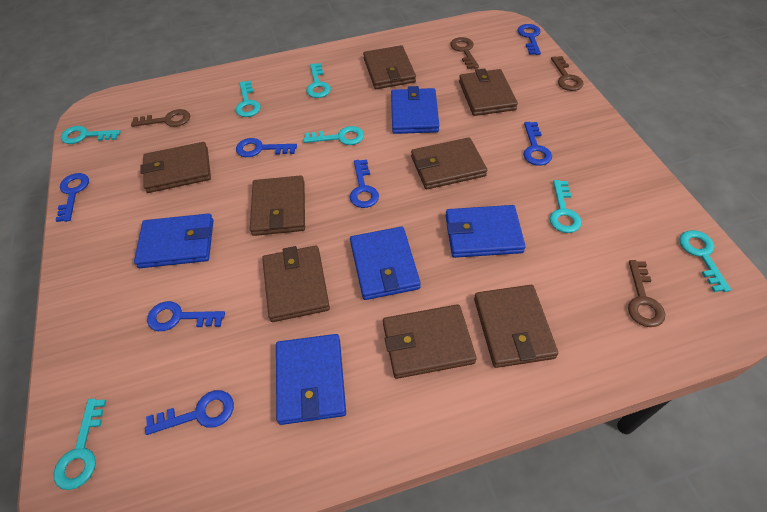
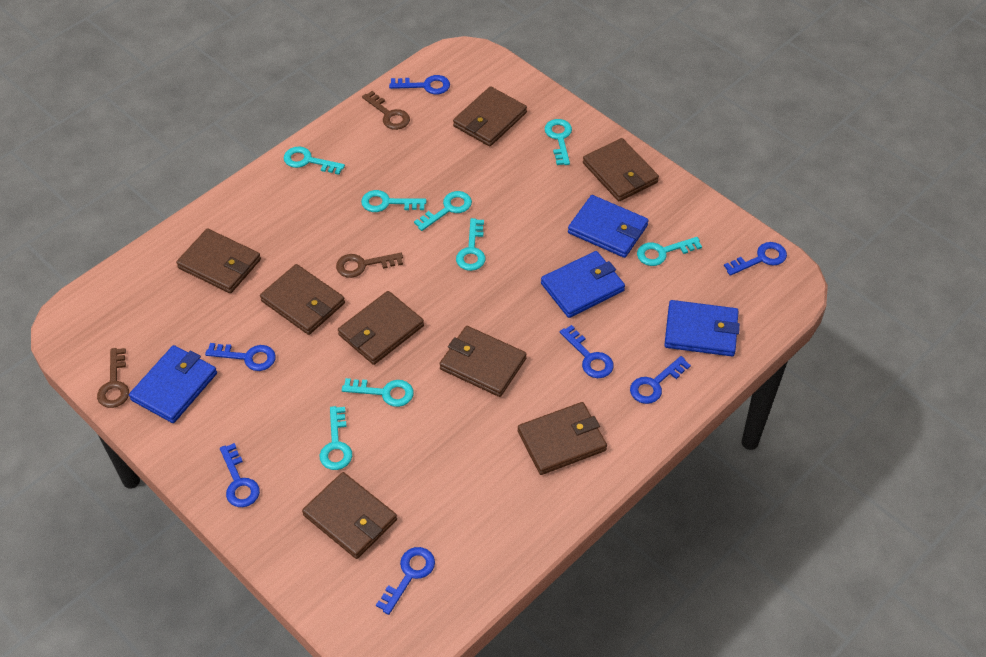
blue wallet: [134,213,213,268] [276,334,346,425] [350,227,421,300] [391,86,439,134] [446,205,526,258] = 5 -> [129,345,217,423] [541,251,625,318] [568,195,649,258] [664,300,740,356] = 4
brown key: [131,109,190,127] [450,37,479,69] [551,56,584,91] [628,260,665,327] = 4 -> [97,348,129,408] [336,253,403,278] [362,91,410,130] = 3
turquoise key: [53,398,106,490] [61,126,121,144] [235,81,261,117] [303,126,364,145] [306,63,331,98] [550,180,582,233] [679,230,731,292] = 7 -> [284,147,345,175] [320,406,352,470] [342,378,414,407] [361,190,426,212] [414,191,472,231] [456,218,486,271] [545,119,572,165] [637,237,702,266] = 8

